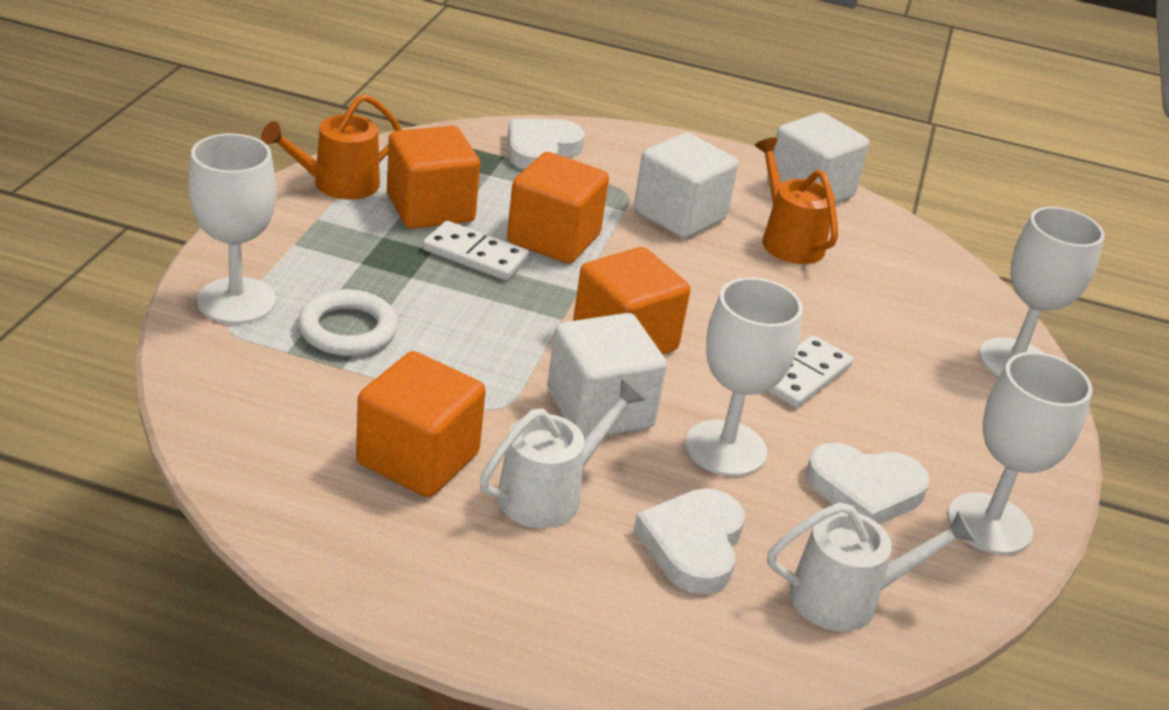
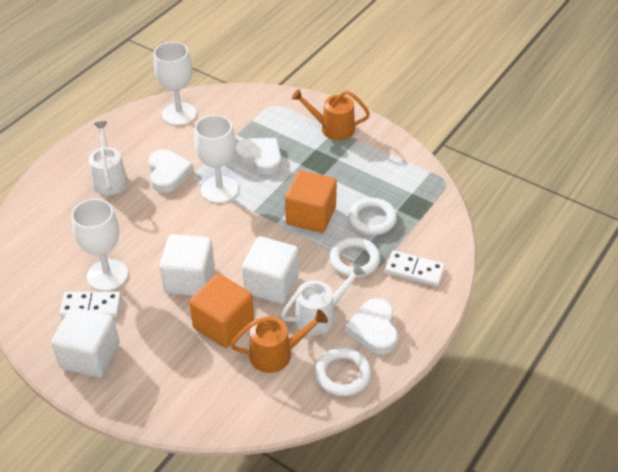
orange cube: [356,351,486,497] [387,126,480,229] [507,152,609,263] [573,247,690,354] = 4 -> [189,274,254,348] [285,170,337,233] = 2
white goblet: [188,133,276,324] [686,278,803,477] [947,352,1092,555] [979,207,1105,376] = 4 -> [71,199,128,291] [154,42,196,126] [194,115,238,203] = 3
white ring: [298,289,398,356] = 1 -> [315,347,371,397] [330,237,380,278] [348,198,397,235] = 3

